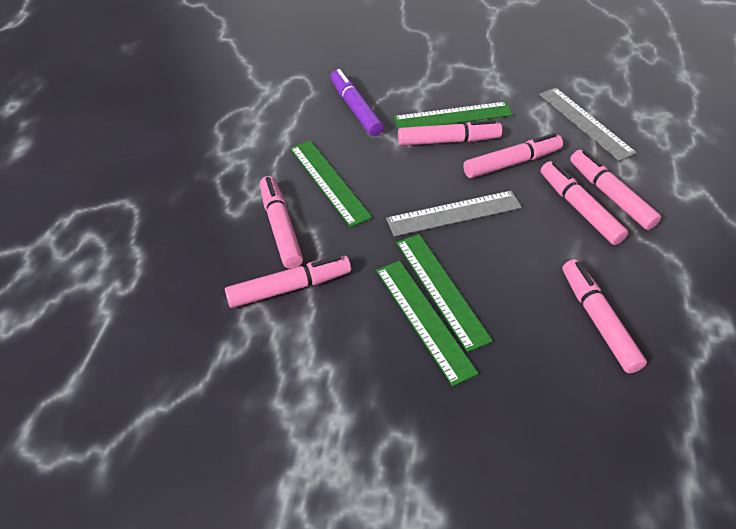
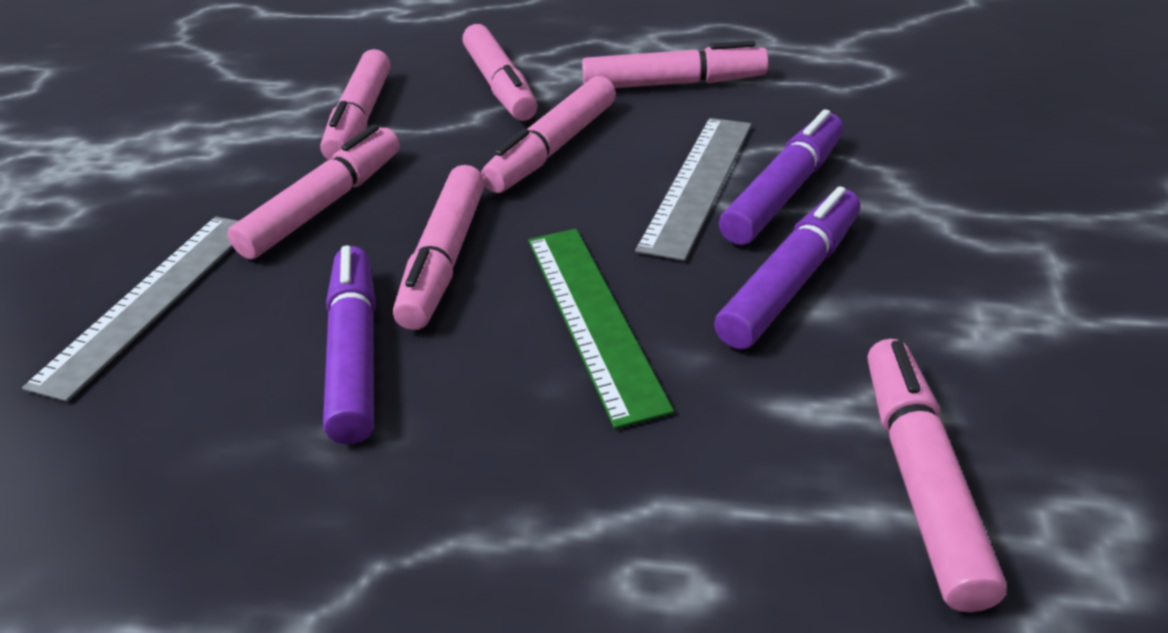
green ruler: [290,141,372,227] [376,261,479,386] [394,102,513,129] [396,234,493,352] = 4 -> [528,228,674,429] = 1
purple marker: [331,69,384,136] = 1 -> [323,245,376,444] [714,186,860,349] [719,109,843,245] = 3

